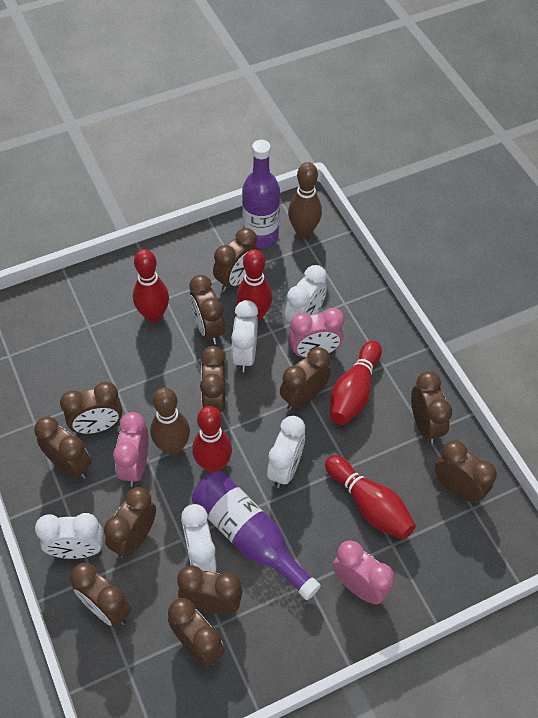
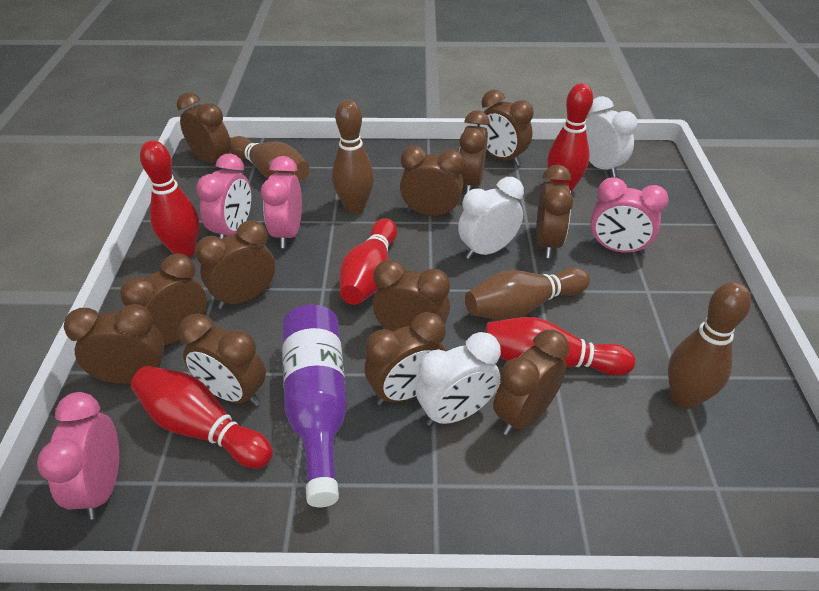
brown bowling pin: [150,387,190,455] [288,162,322,237] = 2 -> [230,136,310,181] [332,100,374,213] [465,267,590,320] [668,282,751,409] = 4
pink clock: [113,412,149,486] [289,308,344,358] [332,540,394,604] = 3 -> [37,392,119,519] [196,154,251,239] [261,156,302,248] [590,177,669,255] = 4
purple bottle: [192,471,321,600] [242,140,280,248] = 2 -> [282,305,347,507] = 1
white clock: [35,513,103,559] [181,504,217,572] [231,300,258,372] [267,416,305,488] [285,265,327,322] = 5 -> [416,332,501,426] [458,177,524,259] [585,96,637,177] = 3

